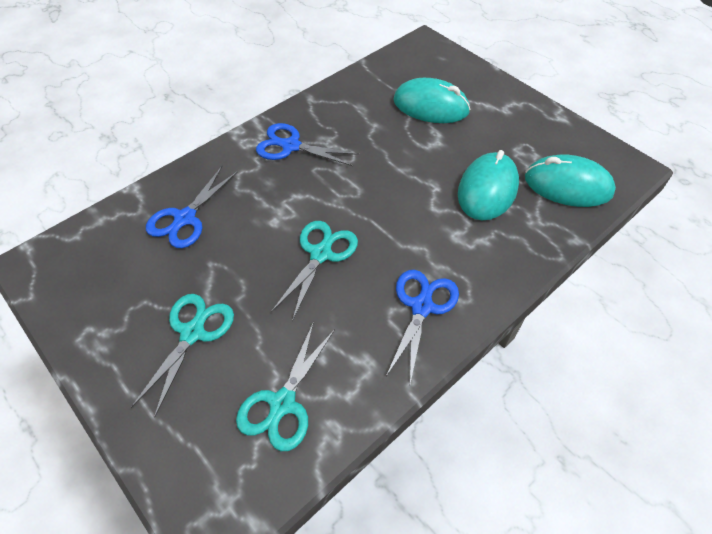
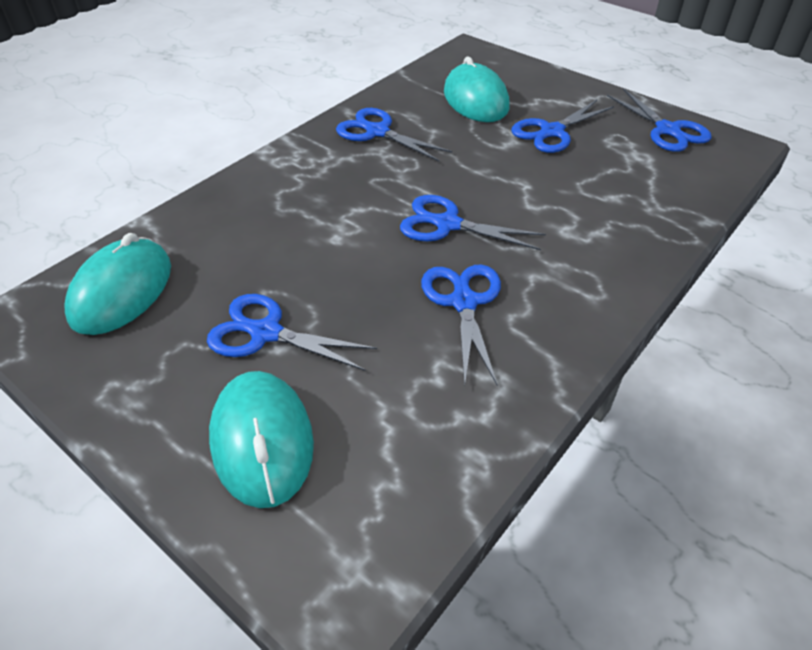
blue scissors: [146,166,238,248] [256,123,359,166] [386,270,459,383] = 3 -> [207,294,377,371] [336,108,452,161] [400,195,546,250] [421,264,501,385] [511,100,614,153] [607,89,712,152] = 6
turquoise scissors: [131,294,234,418] [236,321,335,451] [271,221,358,321] = 3 -> none = 0

